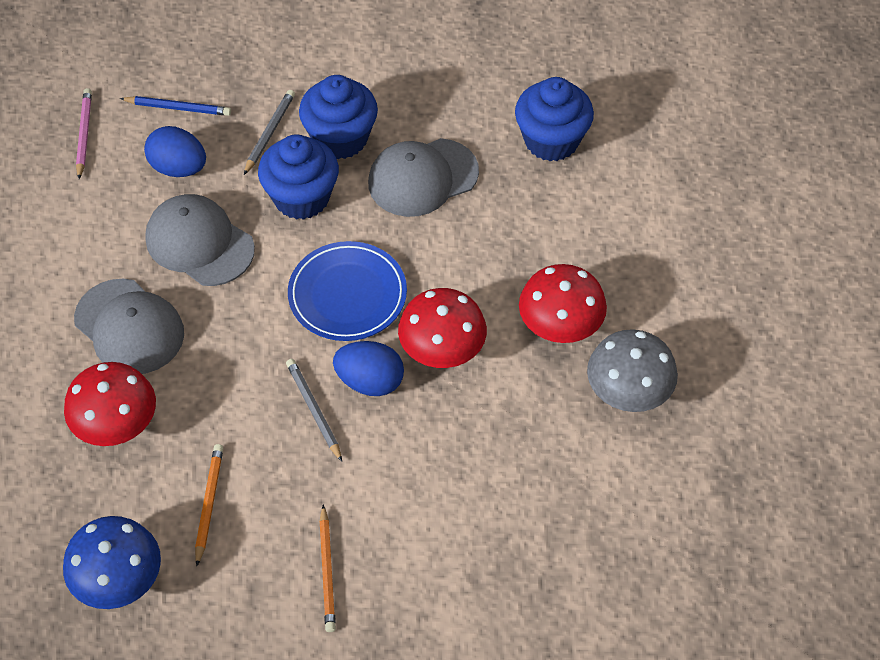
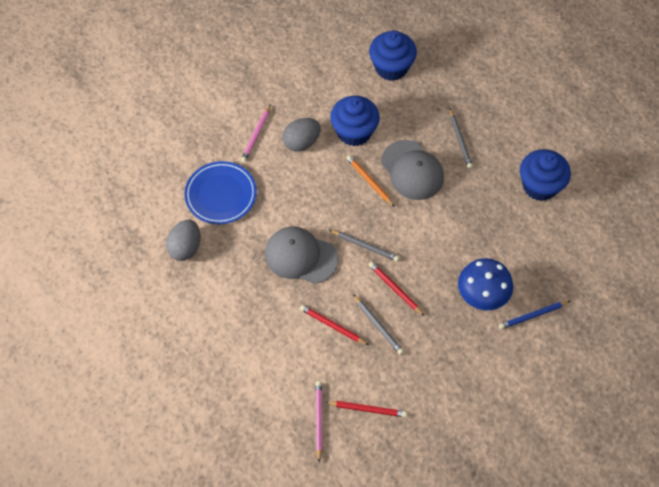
blue egg: [144,126,206,177] [333,341,404,396] = 2 -> none = 0
grey cap: [74,279,184,374] [145,194,255,286] [368,138,479,217] = 3 -> [265,226,338,284] [381,140,444,200] = 2
grey egg: none = 0 -> [166,220,200,261] [282,118,321,152] = 2
grey mushroom: [587,329,678,412] = 1 -> none = 0
grey pencil: [244,90,295,175] [286,359,342,462] = 2 -> [330,230,399,262] [353,294,404,355] [449,109,473,169] = 3
orange pencil: [195,444,223,566] [319,504,336,632] = 2 -> [346,155,395,207] = 1
pink pencil: [76,88,92,179] = 1 -> [241,104,271,162] [316,381,322,462] = 2
red mushroom: [64,362,156,446] [398,288,487,368] [519,264,607,343] = 3 -> none = 0
red pencil: none = 0 -> [300,305,369,345] [325,401,407,417] [369,262,424,316] = 3

